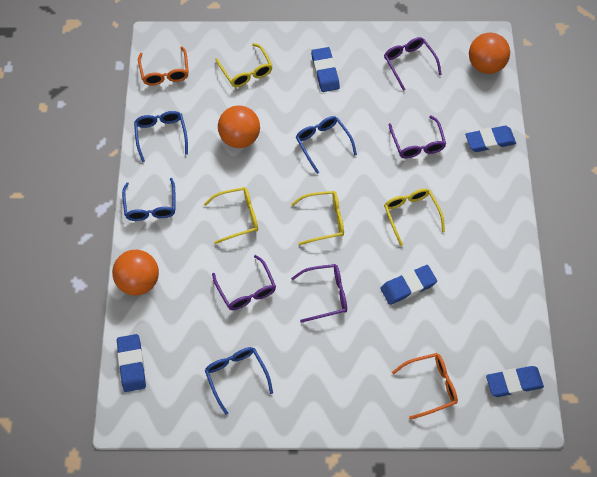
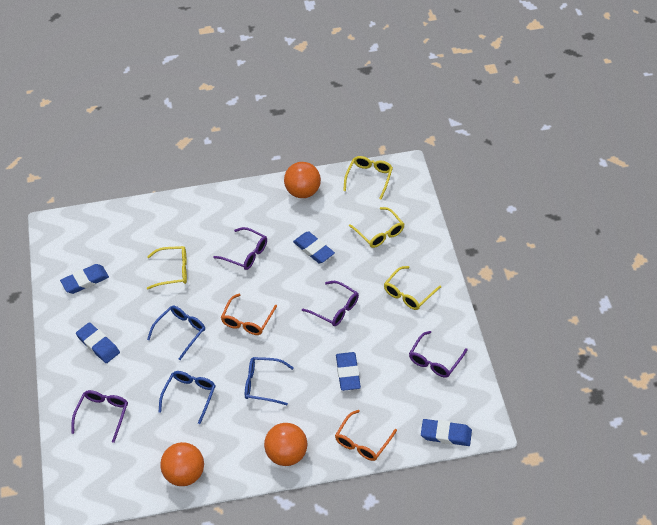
blue glasses: [122,178,175,221] [134,111,188,162] [205,347,273,415] [296,116,357,174] = 4 -> [147,306,205,360] [159,371,216,424] [245,357,294,405] = 3

